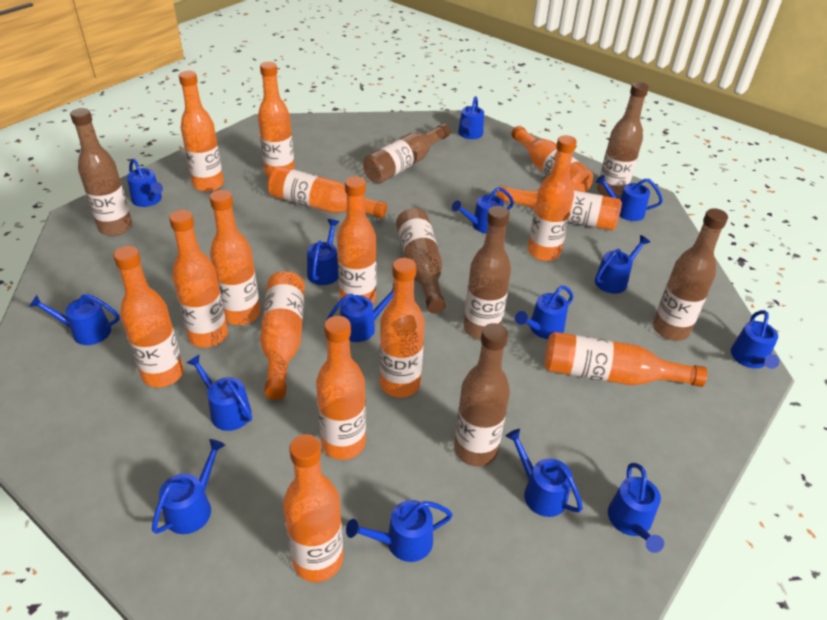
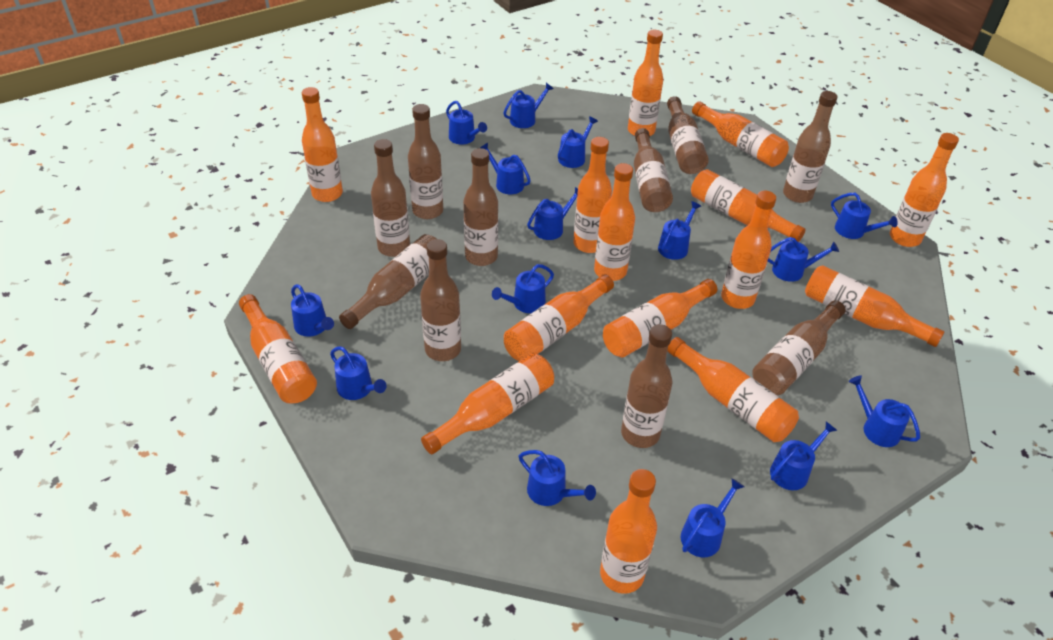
brown bottle: [70,108,133,236] [363,124,450,184] [396,208,446,314] [454,323,510,466] [464,206,511,340] [597,82,649,199] [653,208,728,341] = 7 -> [339,234,437,329] [371,139,410,257] [408,104,443,219] [420,239,461,361] [463,148,498,266] [621,324,672,448] [634,128,673,212] [667,96,709,174] [752,301,846,395] [783,91,837,203] = 10

